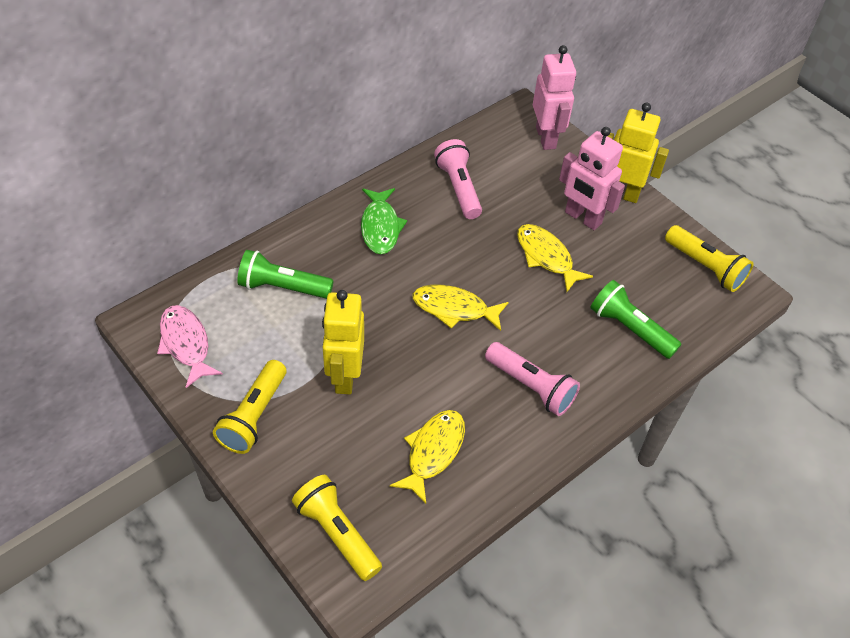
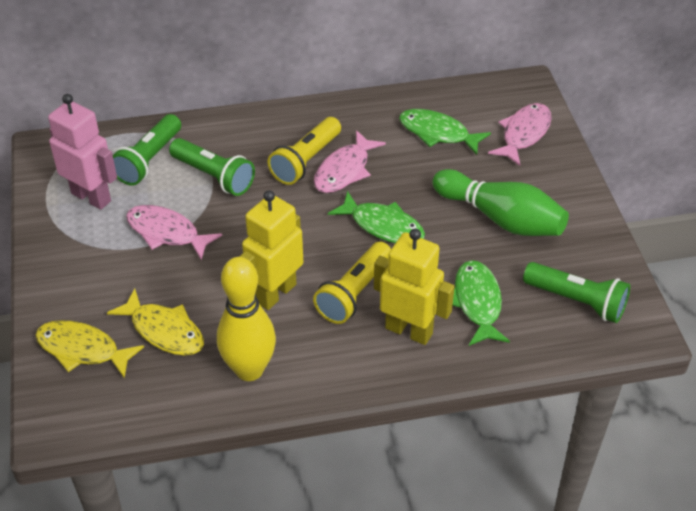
green bowling pin: none = 0 -> [432,169,569,236] = 1
green fish: [361,188,407,254] = 1 -> [328,191,425,243] [399,109,491,155] [453,260,510,346] = 3
green flashlight: [237,250,333,299] [591,280,681,359] = 2 -> [113,114,181,186] [169,138,255,196] [523,262,630,323] = 3
pink fish: [157,305,223,388] = 1 -> [126,205,222,260] [314,130,386,193] [488,103,552,166] = 3
pink flashlight: [434,139,482,219] [485,342,580,416] = 2 -> none = 0
pink robot: [533,45,576,150] [559,127,625,230] = 2 -> [48,94,117,210] = 1
yellow bowling pin: none = 0 -> [217,257,276,381] = 1
yellow fish: [390,410,465,504] [413,284,509,331] [517,224,593,292] = 3 -> [35,320,144,378] [107,288,204,356] = 2
yellow flashlight: [213,360,286,454] [292,475,382,581] [665,225,753,292] = 3 -> [267,117,341,185] [313,242,391,324] = 2

